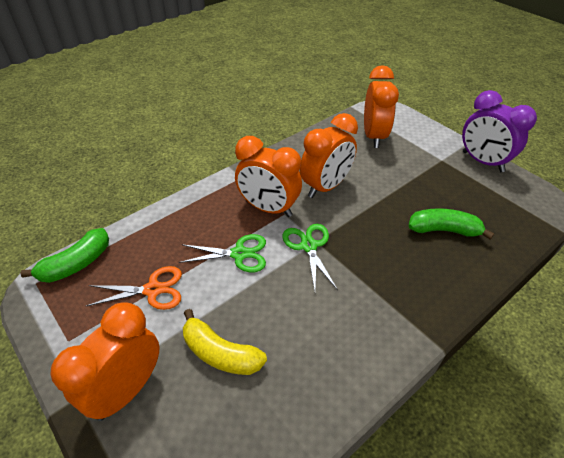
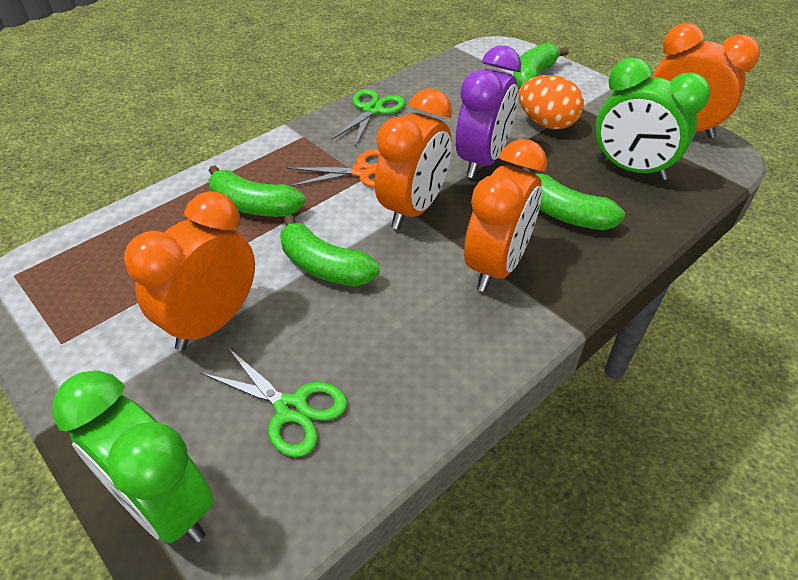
green banana: [20,228,109,283] [409,208,494,239] = 2 -> [209,165,306,217] [281,215,380,286] [513,42,569,90] [522,167,625,230] = 4
green clock: none = 0 -> [53,371,214,543] [596,58,710,180] = 2
orange egg: none = 0 -> [519,75,584,130] = 1
yellow banana: [183,309,267,375] = 1 -> none = 0

